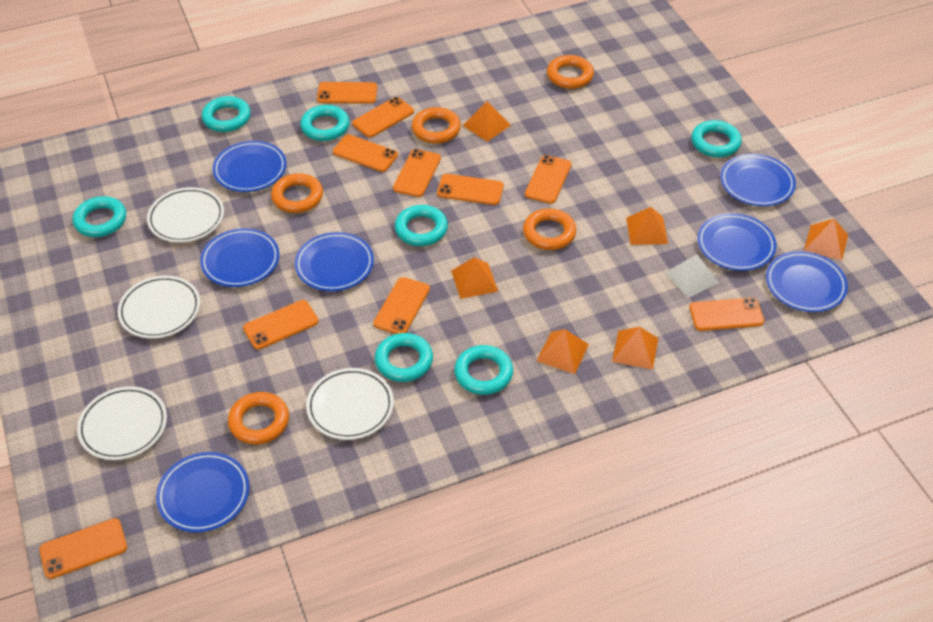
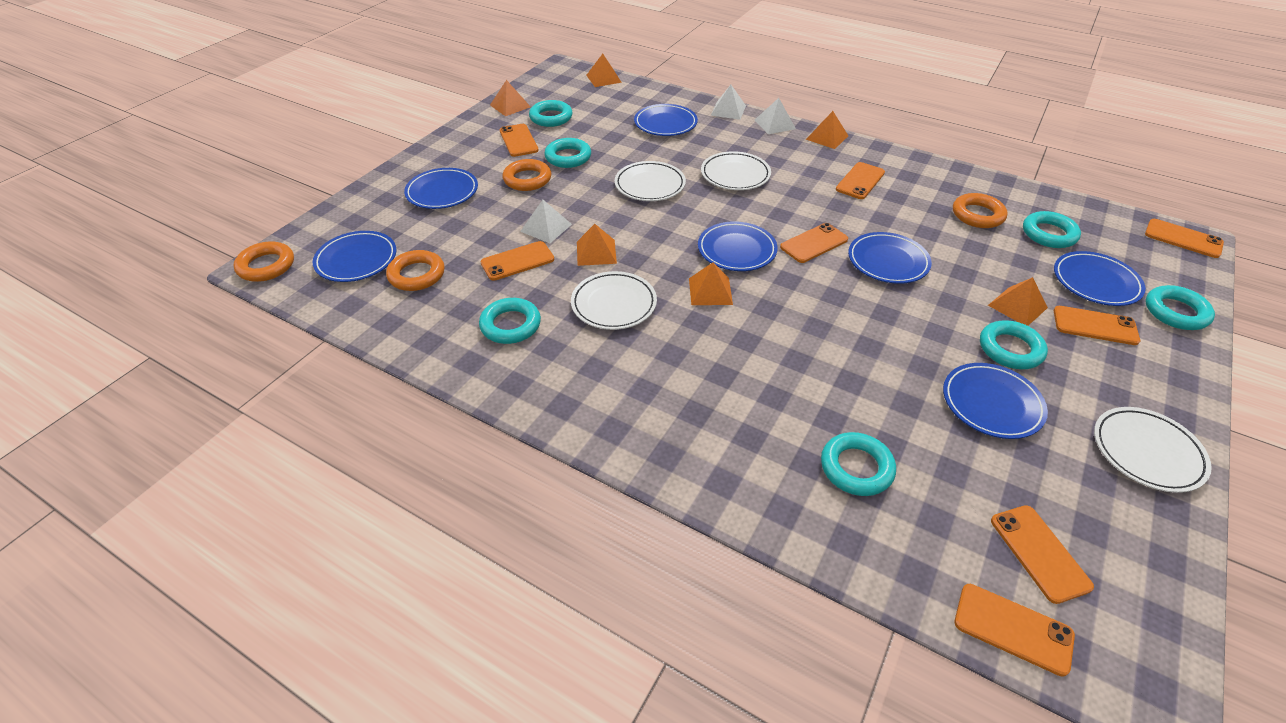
orange phone: [39,518,127,579] [243,300,319,350] [317,82,377,104] [333,134,398,172] [352,97,414,138] [373,277,430,334] [393,149,441,197] [437,174,504,205] [525,155,572,204] [689,298,764,331] = 10 -> [480,241,554,281] [500,124,539,157] [780,223,848,263] [836,162,885,199] [955,584,1075,677] [991,505,1094,604] [1054,306,1140,345] [1145,219,1224,258] = 8
orange ring: [228,392,289,445] [271,173,323,213] [412,107,461,144] [523,208,576,250] [547,55,594,89] = 5 -> [233,241,294,282] [386,250,445,291] [502,159,551,191] [953,193,1008,228] = 4
white pyramid: [665,254,719,298] = 1 -> [520,200,572,243] [711,85,746,120] [755,98,796,134] = 3

